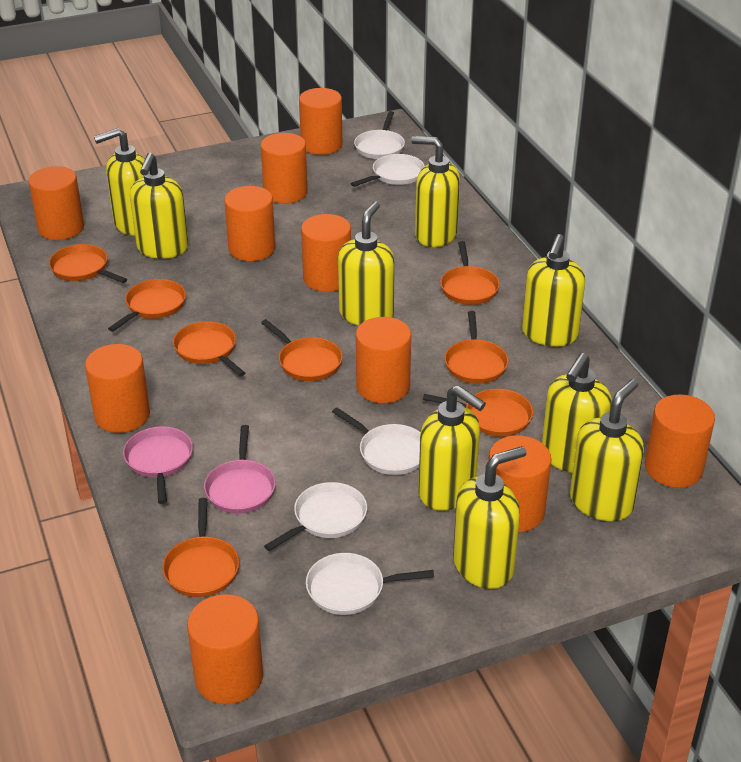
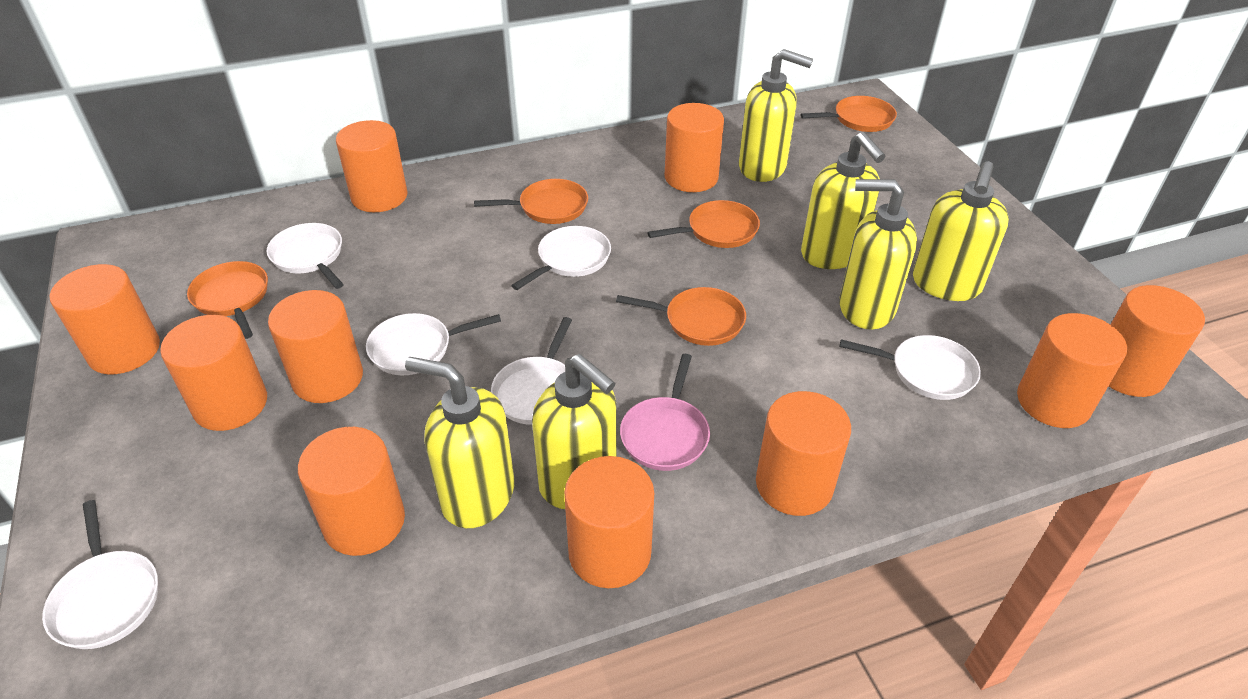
orange pan: [49,244,127,283] [108,279,186,332] [162,498,239,597] [173,321,245,377] [261,319,343,381] [423,389,533,437] [440,241,500,305] [445,311,509,384] = 8 -> [187,261,268,339] [474,179,588,224] [616,287,746,346] [647,200,760,248] [800,96,897,132] = 5
pink pan: [123,426,193,504] [204,425,276,514] = 2 -> [620,354,710,471] = 1
white pan: [264,482,367,551] [306,553,434,615] [332,408,421,475] [351,154,425,187] [354,111,405,159] = 5 -> [42,500,158,649] [267,223,344,289] [366,313,501,375] [491,317,572,425] [511,226,611,290] [840,335,981,400] = 6
yellow soap dispenser: [94,128,145,236] [130,153,188,259] [338,201,395,325] [411,136,460,247] [418,385,486,511] [453,446,526,589] [522,234,585,346] [542,353,612,473] [570,379,644,521] = 9 -> [405,357,514,528] [532,354,617,509] [739,49,813,182] [801,132,886,269] [839,179,917,329] [913,161,1009,301] = 6

